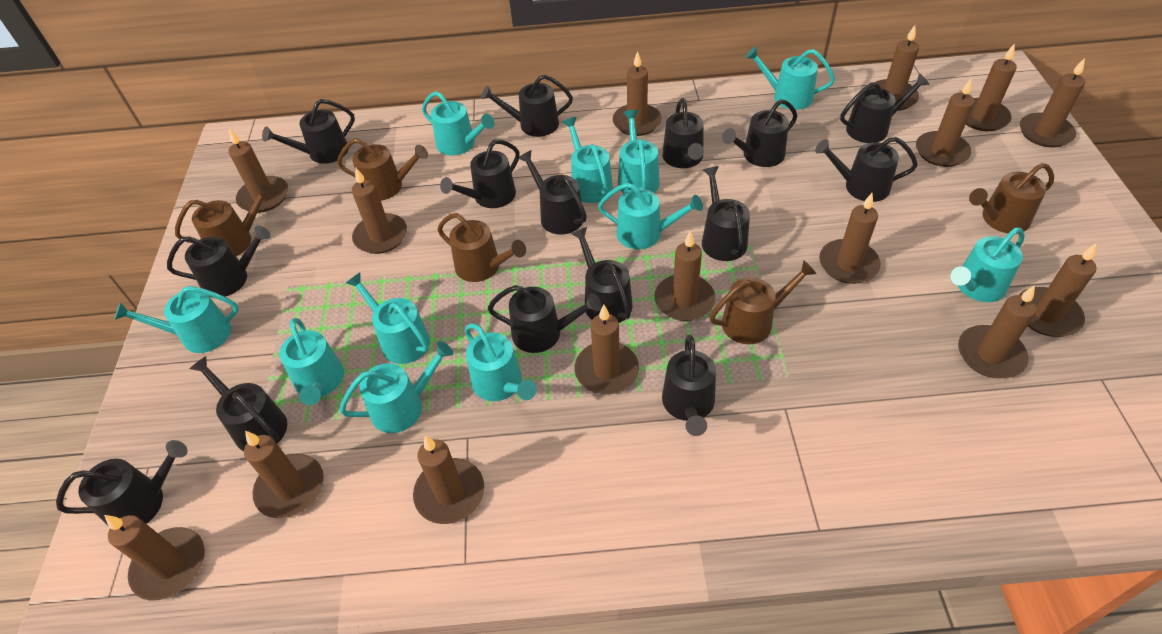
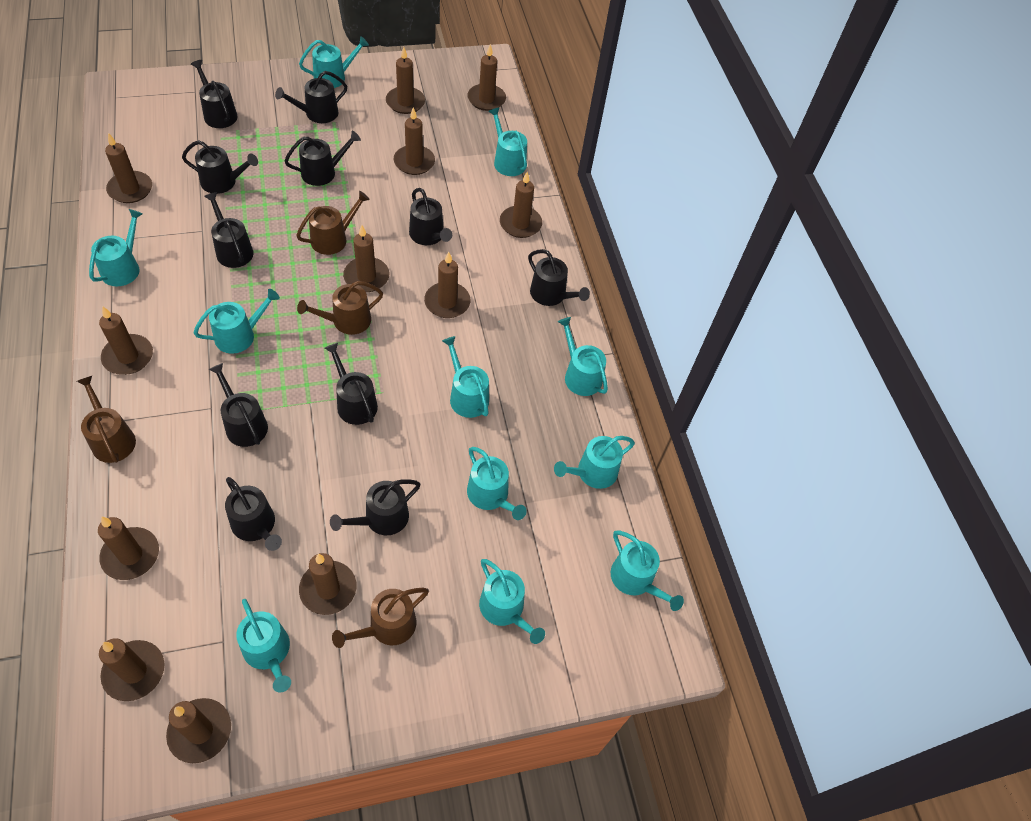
black watering can: [56,440,188,525] [167,225,271,298] [190,356,287,451] [262,99,355,164] [440,139,520,208] [481,75,573,137] [487,285,601,353] [518,150,587,235] [571,227,633,323] [662,98,704,168] [662,335,716,436] [702,166,750,261] [722,99,798,167] [815,137,918,202] [840,73,929,143] = 15 -> [182,140,258,194] [191,60,238,128] [204,192,253,268] [209,363,268,447] [225,477,282,551] [275,71,347,123] [285,131,361,186] [324,343,378,425] [330,479,420,535] [409,188,452,245] [528,249,590,306] = 11
brown candle: [104,515,205,601] [229,129,288,213] [244,431,324,518] [352,168,407,254] [413,435,484,524] [574,304,639,394] [613,51,662,136] [654,231,715,321] [819,193,881,284] [873,25,919,111] [916,78,975,167] [958,285,1037,378] [966,43,1017,131] [1019,243,1097,337] [1020,58,1085,147] = 15 -> [98,516,159,580] [99,306,153,375] [99,638,164,701] [105,133,152,203] [166,698,231,763] [299,553,357,615] [343,225,389,292] [386,47,425,114] [394,107,435,175] [424,252,470,318] [467,44,506,111] [500,172,542,238] = 12
brown watering can: [175,184,273,256] [337,138,428,201] [437,213,526,282] [710,261,817,344] [969,163,1054,234] = 5 -> [77,376,136,463] [296,191,370,255] [297,281,383,335] [332,588,429,648] = 4

